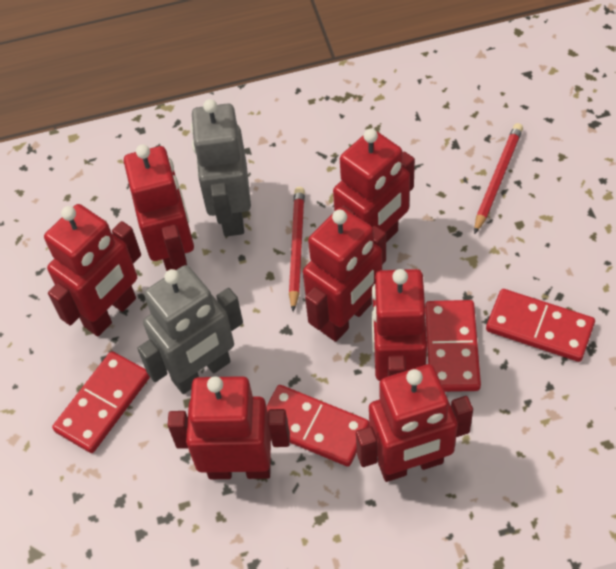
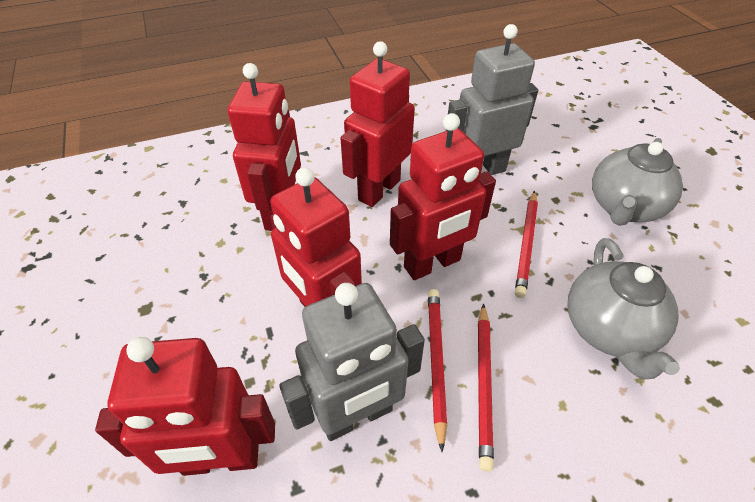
grey teapot: none = 0 -> [568,238,680,379] [592,138,683,226] = 2
red domino: [52,351,150,453] [266,385,369,467] [425,300,481,392] [486,289,595,362] = 4 -> none = 0
red pencil: [289,187,305,312] [474,123,523,234] = 2 -> [428,289,447,452] [478,303,494,472] [515,191,538,298] = 3
red robot: [44,204,141,337] [124,144,194,271] [168,376,290,479] [303,207,386,342] [333,129,415,242] [356,364,473,482] [372,269,427,381] = 7 -> [95,337,275,476] [228,63,301,231] [270,167,362,307] [341,41,415,207] [390,113,496,280] = 5

